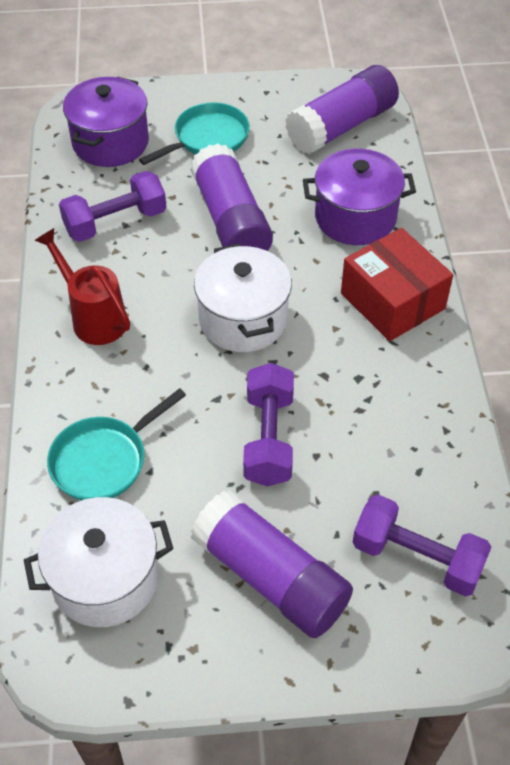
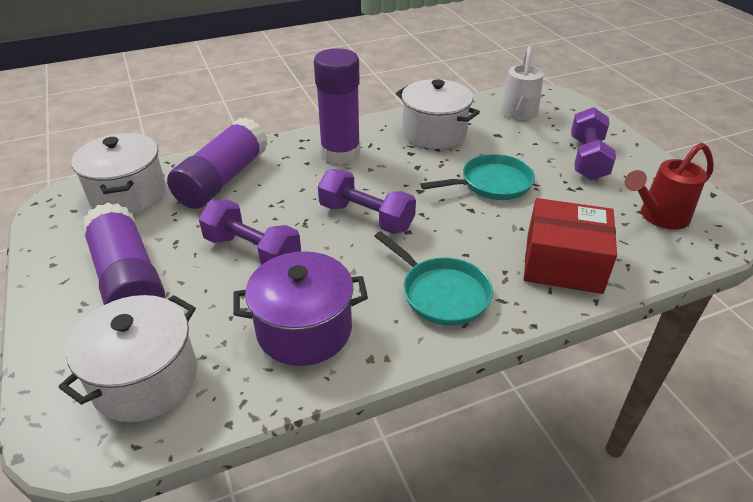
purple pot: [63,77,149,167] [303,148,416,245] = 2 -> [233,251,368,366] = 1
white pot: [24,497,173,627] [194,243,292,352] = 2 -> [58,295,197,422] [71,133,166,214] [396,79,480,149] = 3
white watering can: none = 0 -> [500,46,544,121] = 1

